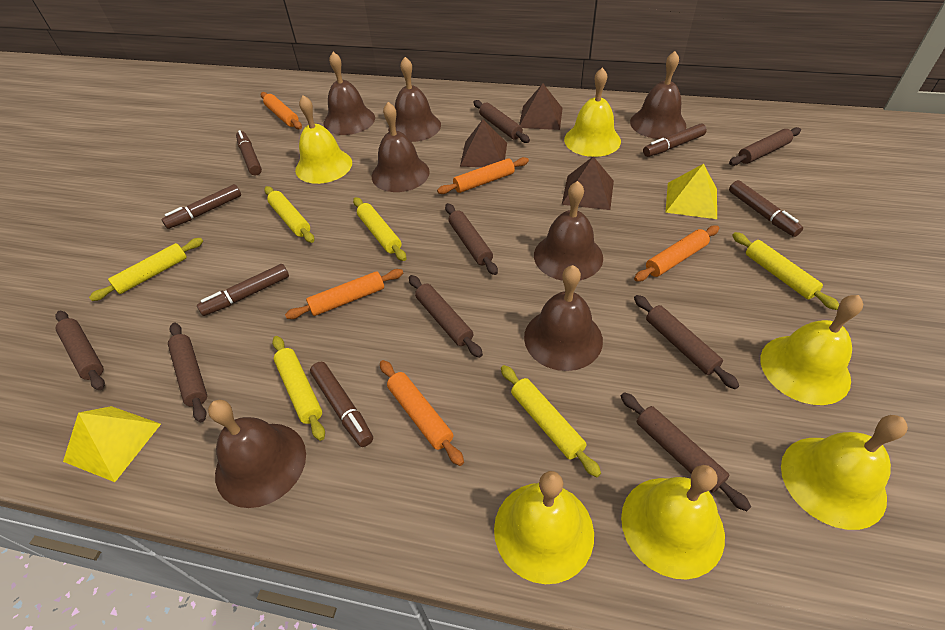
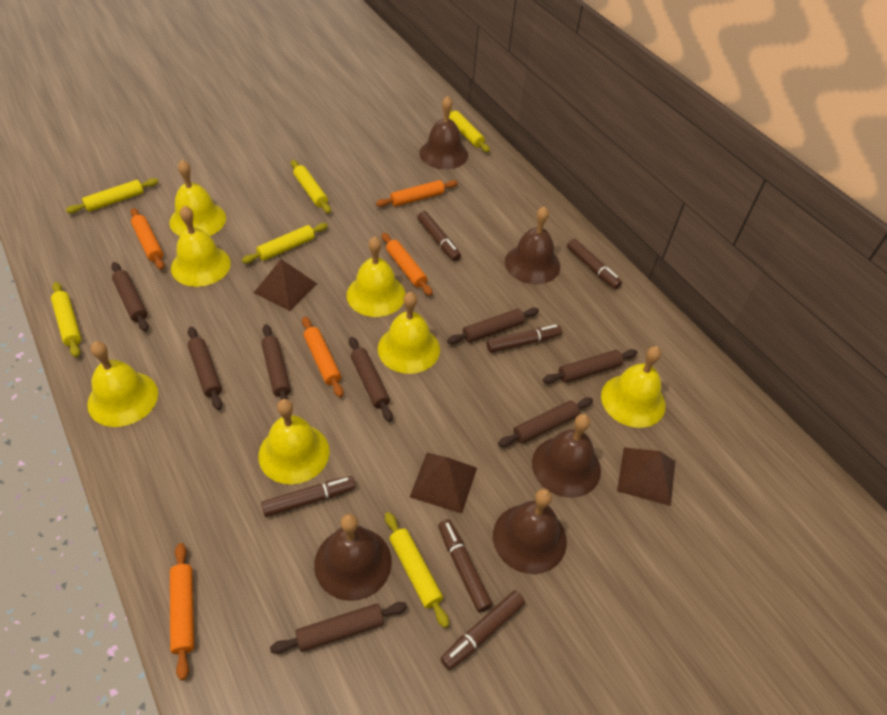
brown bell: [208,400,306,508] [323,52,375,135] [372,102,430,192] [388,57,441,142] [524,265,603,371] [534,181,603,281] [630,51,686,139] = 7 -> [314,514,392,601] [419,96,468,169] [493,489,567,574] [505,206,560,284] [532,414,601,498] = 5
yellow bell: [295,95,352,184] [494,471,594,584] [564,67,621,157] [621,465,725,579] [760,295,863,405] [781,415,908,530] = 6 -> [87,341,158,427] [169,160,226,236] [171,206,231,287] [258,399,330,485] [347,236,406,317] [378,292,440,374] [601,346,666,428] = 7
yellow pyramid: [63,406,161,482] [665,164,717,219] = 2 -> none = 0

